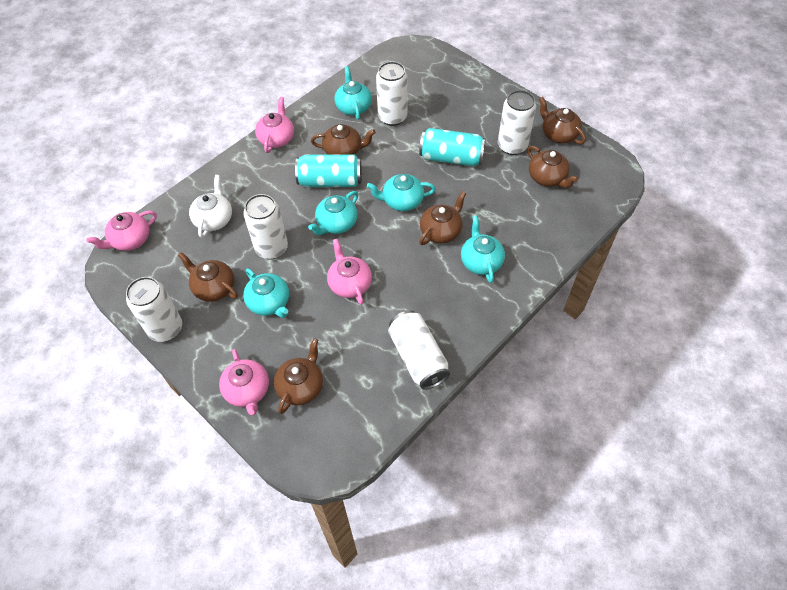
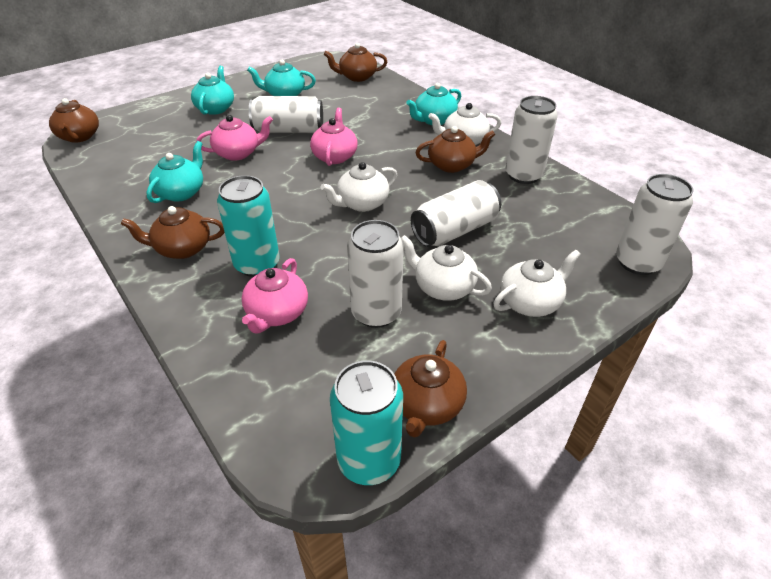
brown teapot: [178,252,238,302] [274,338,323,414] [311,124,376,155] [419,191,466,245] [527,146,579,188] [539,97,586,144] = 6 -> [49,98,99,143] [121,206,225,259] [324,43,387,82] [394,340,467,438] [415,126,495,173] = 5
pink teapot: [86,211,157,251] [219,349,269,415] [255,97,294,153] [327,239,372,305] = 4 -> [196,115,273,161] [242,258,308,334] [310,108,358,166] = 3
turquoise teapot: [243,268,289,318] [308,191,358,235] [334,66,372,120] [367,174,436,211] [461,215,505,283] = 5 -> [146,141,203,203] [191,66,234,115] [247,60,316,96] [406,83,461,125] = 4
white teapot: [189,175,232,238] = 1 -> [320,162,397,212] [401,235,492,301] [428,103,501,145] [494,250,581,317] = 4

